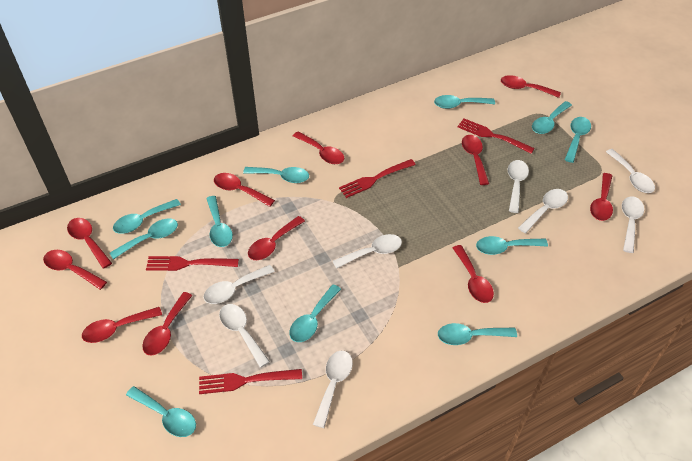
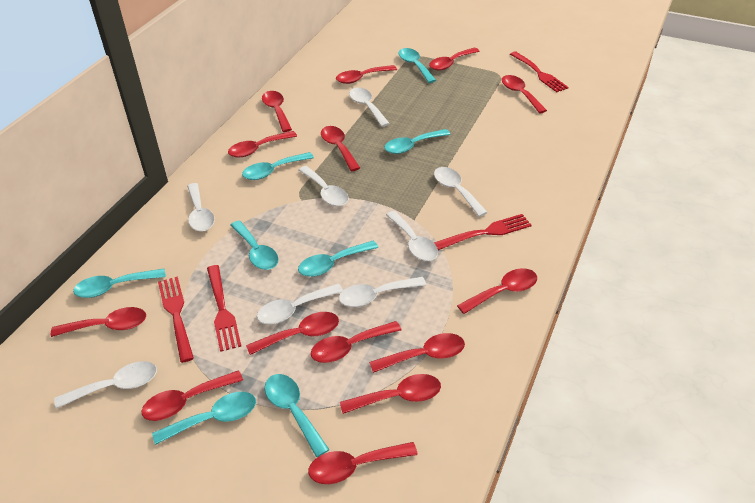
red spoon: [43,250,107,290] [67,218,112,269] [82,307,162,343] [142,292,193,356] [214,173,275,207] [248,216,305,260] [293,131,344,164] [453,245,494,303] [462,135,489,185] [501,75,561,98] [590,173,613,221] = 11 -> [51,307,146,337] [142,370,243,421] [228,131,297,158] [246,312,339,355] [262,91,292,132] [309,442,418,484] [311,321,402,363] [321,126,360,171] [336,65,397,84] [340,374,441,414] [369,333,465,373] [429,48,479,70] [457,268,537,314] [502,75,547,114] = 14
turquoise spoon: [110,218,178,260] [113,199,181,234] [126,386,196,437] [206,196,233,247] [243,167,309,183] [289,284,341,342] [434,95,495,109] [438,323,517,345] [476,236,548,255] [532,101,572,134] [565,117,591,163] = 11 -> [73,269,166,298] [152,392,256,445] [230,220,279,270] [242,152,314,180] [265,374,329,457] [298,241,378,277] [384,129,451,154] [399,48,436,83] = 8

